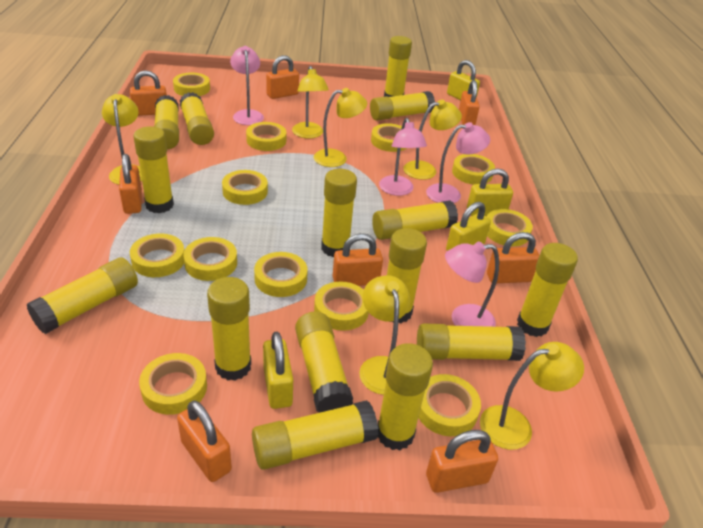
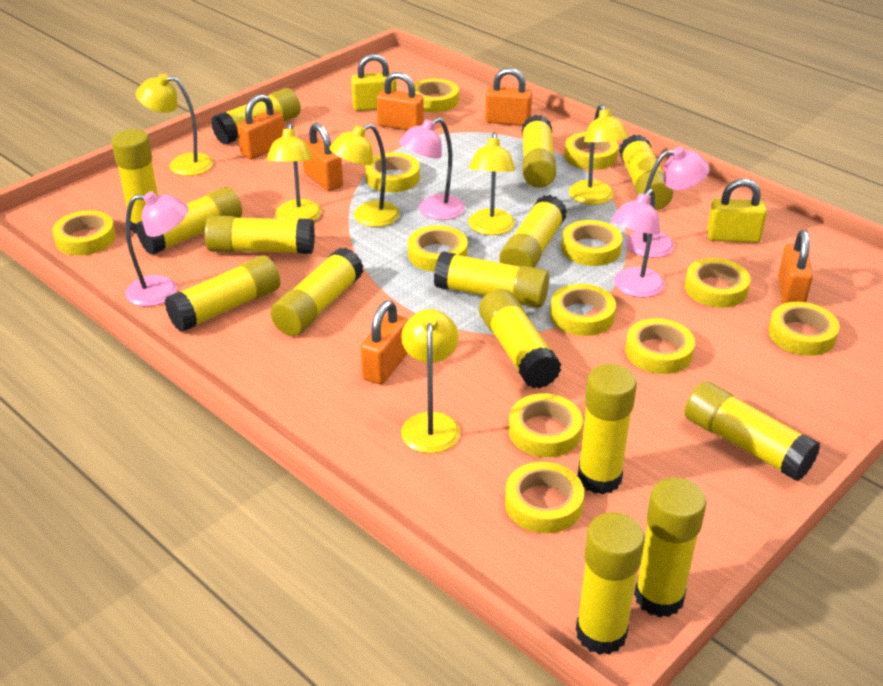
orange padlock: [119,154,142,214] [130,70,167,116] [177,400,232,482] [266,55,299,99] [333,233,383,286] [426,430,498,493] [459,80,480,125] [487,232,540,283] = 8 -> [237,94,284,159] [303,122,343,191] [361,300,408,385] [377,72,424,130] [485,68,532,126] [778,230,813,304] = 6
yellow padlock: [263,332,293,409] [446,202,491,251] [447,60,480,100] [467,169,513,216] = 4 -> [351,54,397,111] [707,179,767,243] = 2

